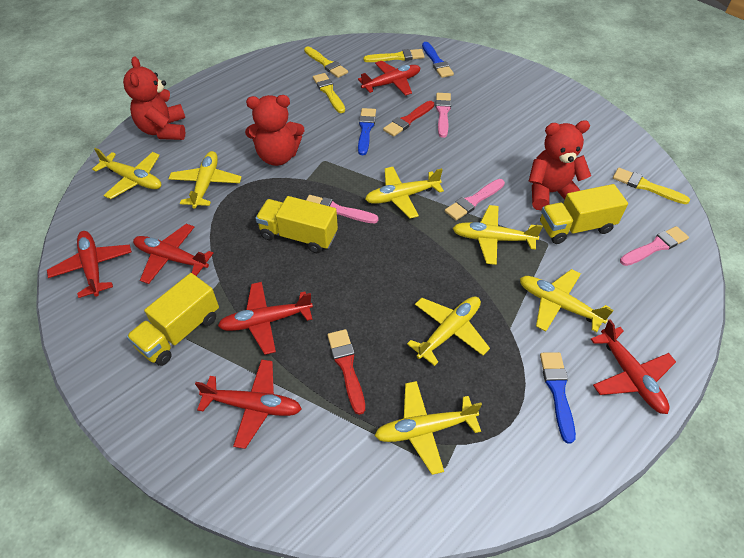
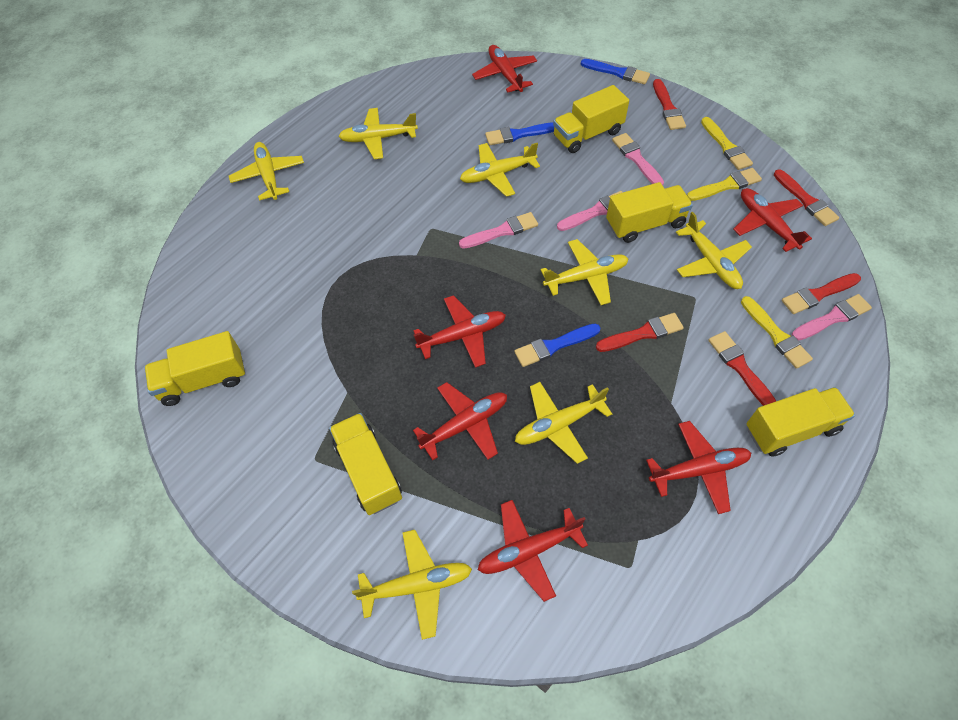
red brush: [327,329,365,415] [383,101,434,137] = 2 -> [596,313,684,352] [653,79,686,130] [708,331,776,406] [774,169,839,226] [782,273,861,314] = 5
red teddy bear: [123,56,185,140] [245,95,304,166] [529,120,591,210] = 3 -> none = 0
yellow brush: [304,46,348,78] [313,73,345,113] [364,49,425,62] [613,168,690,204] = 4 -> [687,168,762,201] [701,117,753,170] [741,296,813,369] = 3
yellow truck: [126,273,219,366] [255,196,338,253] [540,184,628,244] = 3 -> [145,331,245,406] [329,413,402,515] [553,85,629,153] [606,182,693,243] [746,387,855,457] = 5

